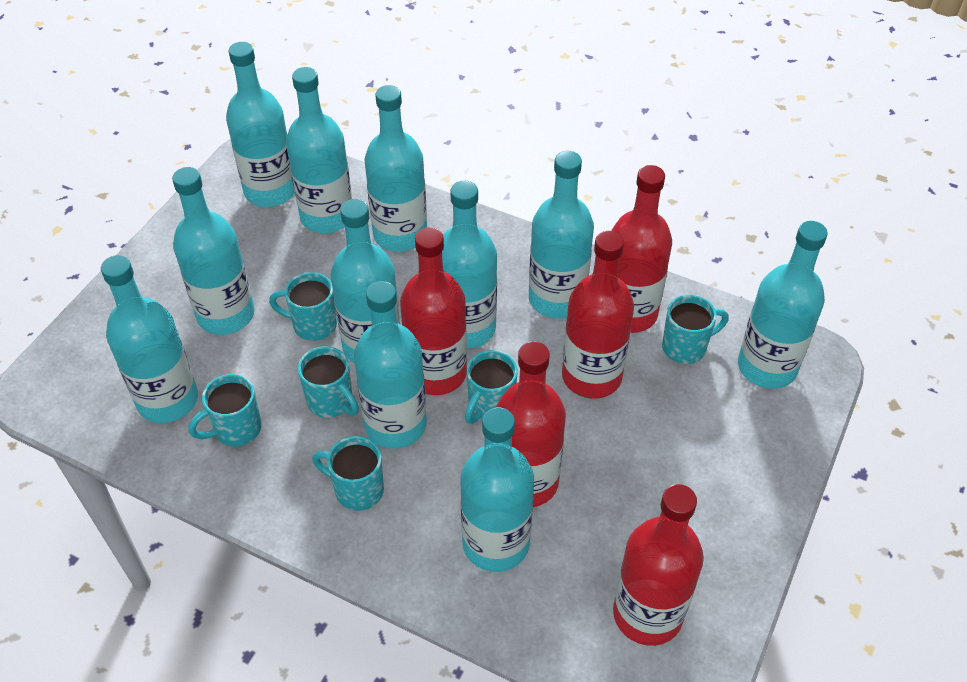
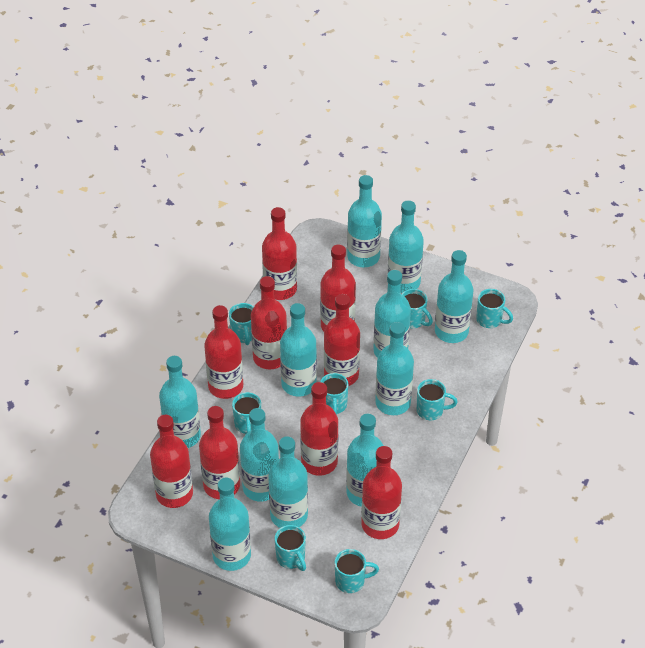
red bottle: [400,227,467,395] [496,341,566,507] [562,231,634,399] [611,165,672,333] [613,484,704,646] = 5 -> [150,415,193,508] [199,406,240,499] [204,305,243,399] [251,276,287,370] [262,207,297,300] [300,382,338,476] [320,244,356,332] [324,294,360,386] [361,446,402,539] = 9
turquoise mug: [188,374,262,446] [269,272,337,341] [298,346,359,418] [312,436,384,511] [465,350,518,424] [662,294,729,364] = 6 -> [229,303,254,345] [232,392,261,434] [275,525,306,571] [320,373,349,415] [335,549,379,593] [402,289,433,328] [417,379,458,420] [476,289,513,328] = 8

